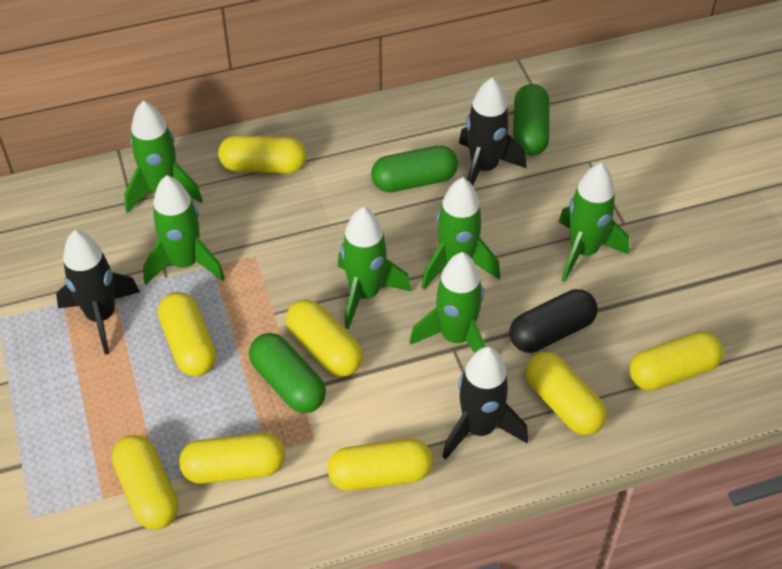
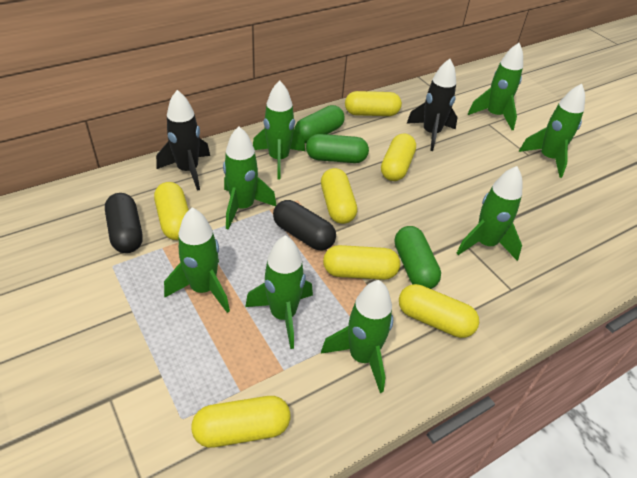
black capsule: [509,289,598,353] = 1 -> [105,193,143,253] [273,200,336,251] = 2
black rocket: [56,230,140,355] [443,347,528,460] [459,78,527,186] = 3 -> [156,90,210,191] [407,59,458,151] = 2
green rocket: [124,101,203,213] [143,175,225,284] [338,207,411,329] [409,252,486,354] [421,177,500,290] [559,163,629,282] = 6 -> [164,208,230,313] [223,126,276,230] [245,235,313,349] [253,80,305,180] [321,280,393,393] [457,166,522,261] [468,43,523,130] [519,84,585,178] = 8
yellow capsule: [112,435,178,530] [158,292,216,376] [179,433,285,484] [218,135,306,174] [286,300,363,377] [328,439,433,491] [525,352,607,435] [629,331,724,391] = 8 -> [154,182,189,240] [191,396,290,448] [321,168,357,224] [323,245,400,280] [345,91,402,116] [381,133,416,181] [399,284,479,338] = 7

